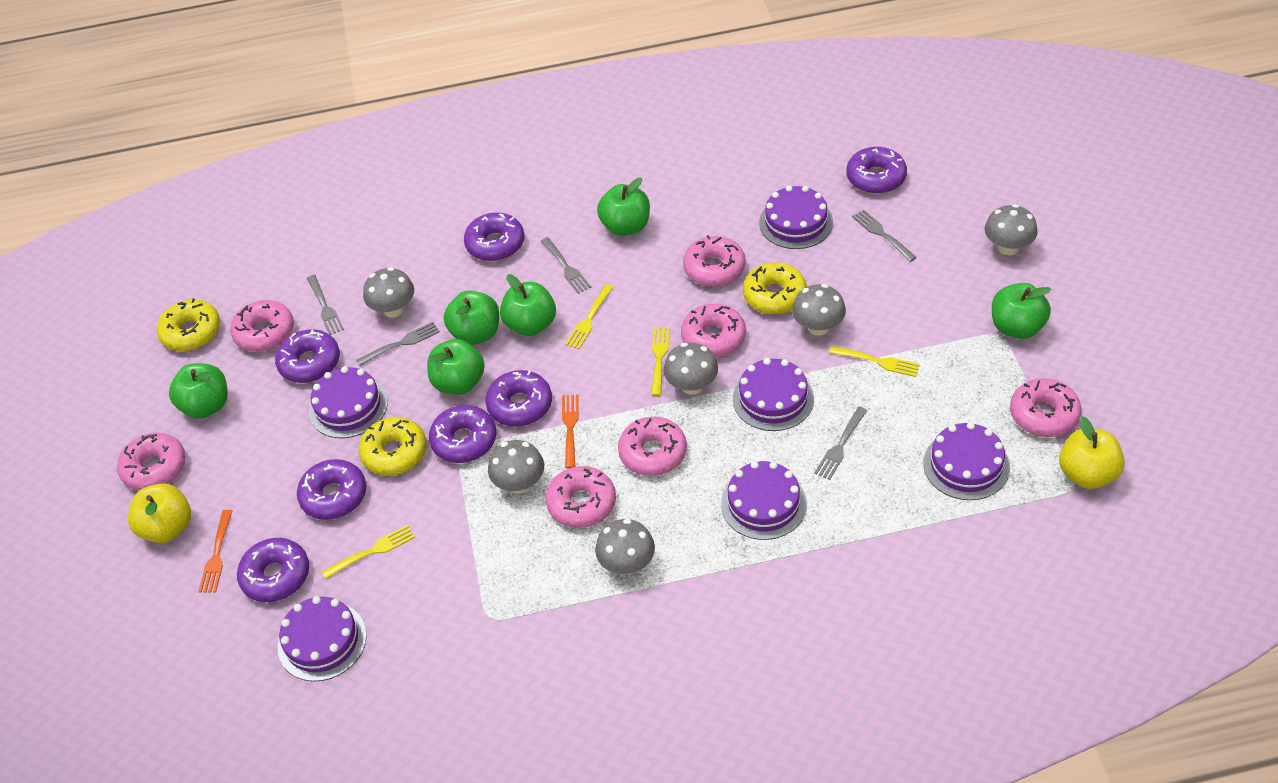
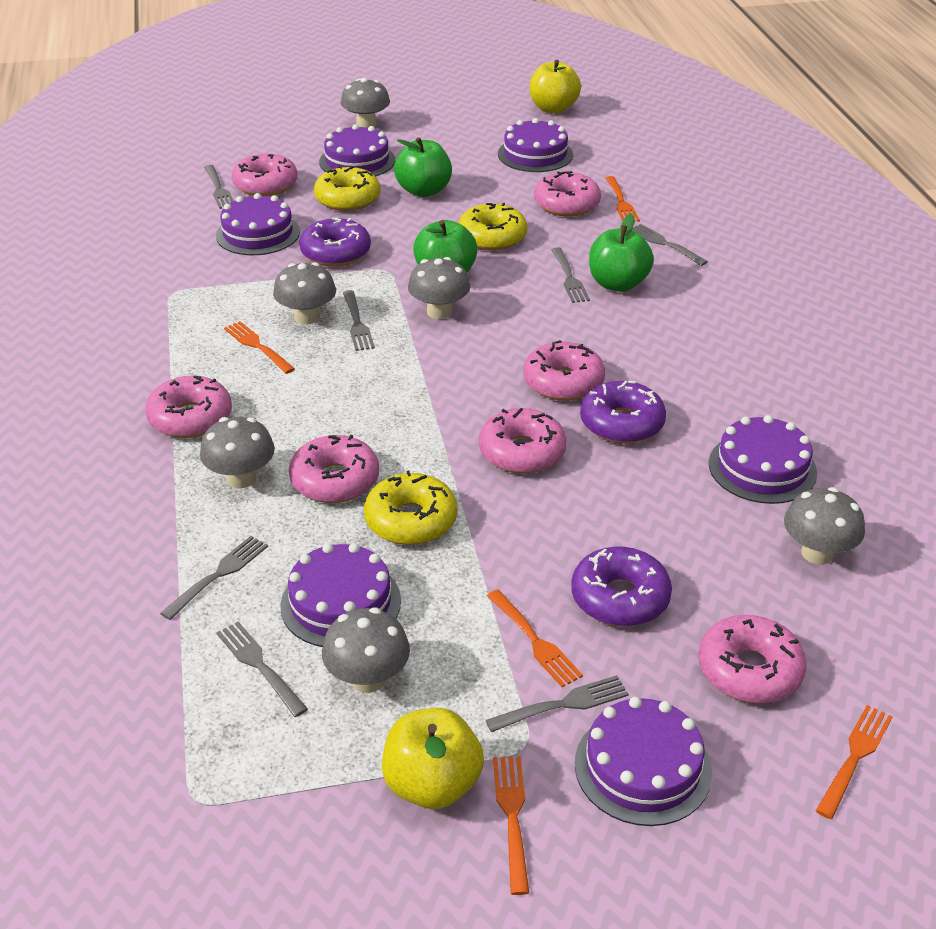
green apple: [169,363,228,419] [427,339,485,394] [444,291,499,345] [500,274,556,336] [597,178,650,236] [992,283,1051,339] = 6 -> [394,137,452,197] [413,220,477,273] [589,213,654,292] = 3
grey fork: [307,275,344,335] [356,322,440,366] [541,237,591,294] [814,407,867,480] [852,210,917,262] = 5 -> [160,536,268,620] [204,165,234,209] [216,621,308,717] [343,290,375,351] [486,675,629,732] [551,247,590,303] [632,224,708,266] = 7
orange fork: [198,510,232,593] [562,394,579,468] = 2 -> [224,321,295,374] [487,589,583,687] [493,756,529,895] [605,176,640,222] [816,705,893,819] = 5
purple donut: [237,538,309,602] [275,329,340,383] [297,459,366,520] [429,405,497,463] [464,213,525,261] [485,370,552,427] [846,147,907,194] = 7 -> [299,218,371,267] [571,547,672,627] [580,381,666,444] = 3
yellow fork: [322,525,415,579] [565,284,613,349] [651,327,670,396] [829,346,920,377] = 4 -> none = 0

